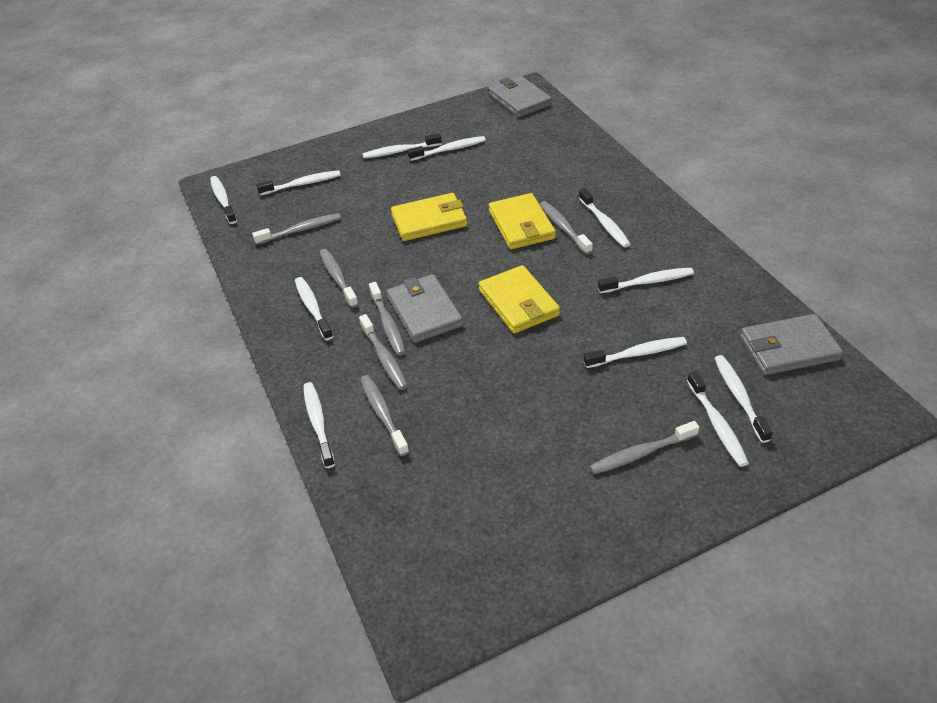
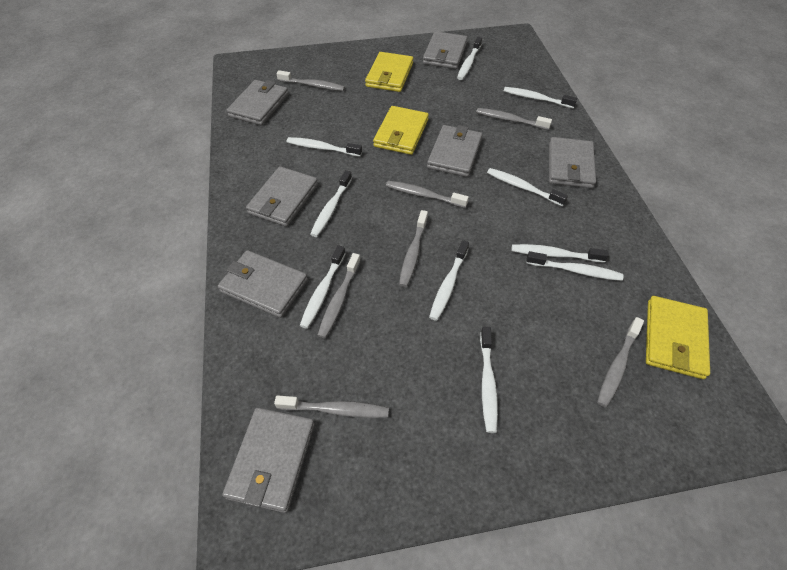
grey wallet: [387,274,463,343] [488,75,552,117] [740,314,843,375] = 3 -> [218,250,308,318] [222,408,315,513] [227,80,288,125] [246,166,318,227] [423,31,467,69] [427,125,482,177] [549,137,596,188] = 7
white toothbrush: [210,176,237,224] [256,170,341,195] [295,277,333,340] [303,382,335,468] [362,133,442,159] [408,136,486,161] [579,188,631,248] [584,337,687,368] [598,268,694,293] [687,371,749,467] [714,355,773,443] = 11 -> [286,137,362,157] [300,245,346,329] [310,170,352,237] [429,240,469,321] [457,37,482,80] [480,327,498,433] [487,168,568,206] [504,87,577,108] [512,244,609,263] [526,251,624,281] = 10

